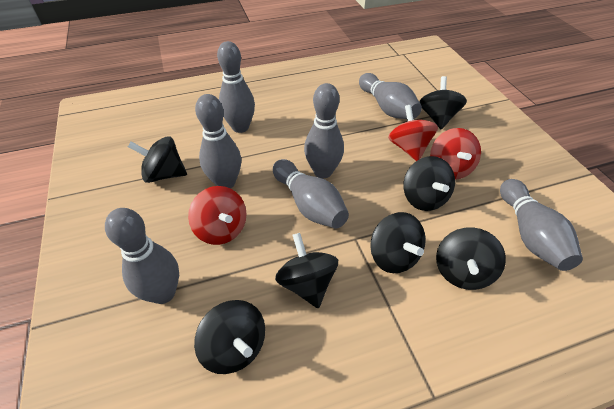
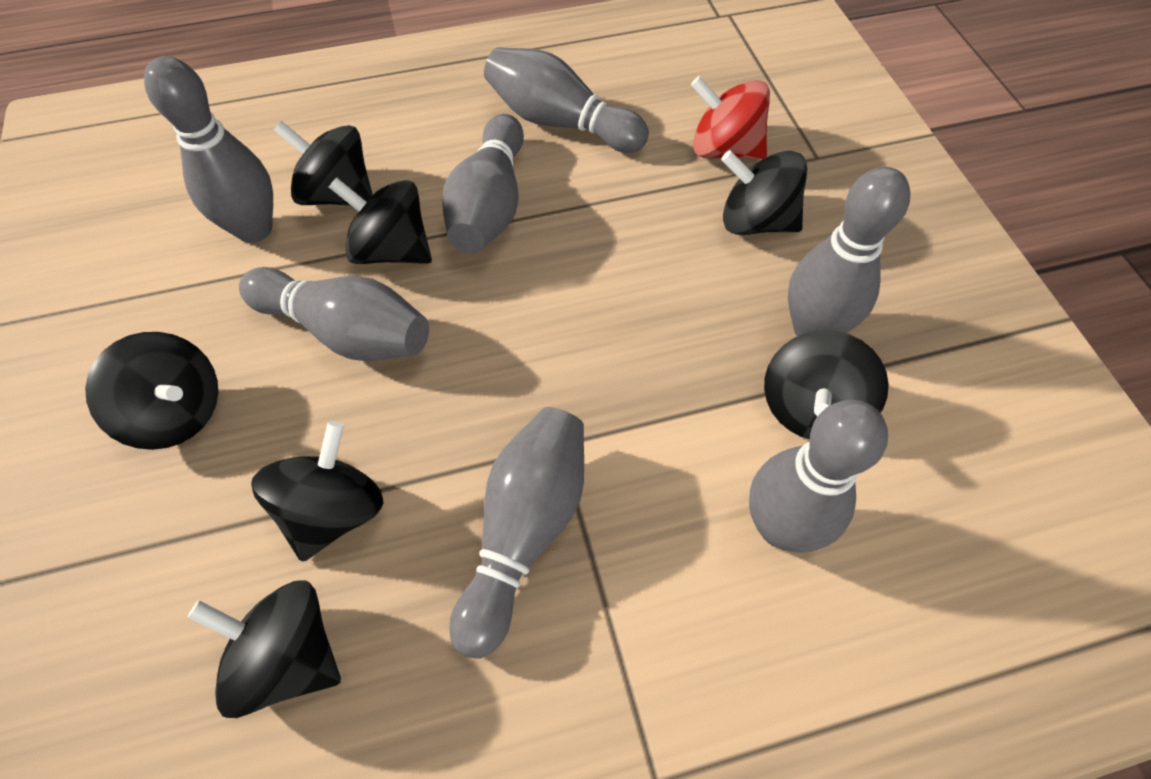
red spinning top: [188,186,247,245] [388,105,438,161] [430,128,481,180] = 3 -> [691,76,770,160] = 1

